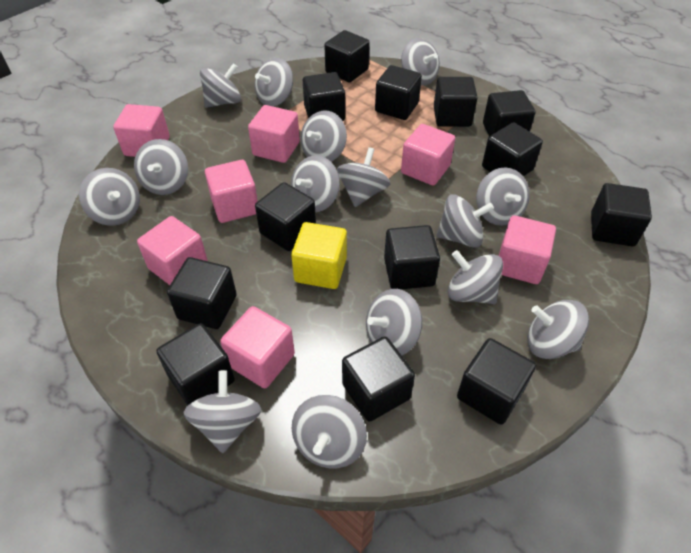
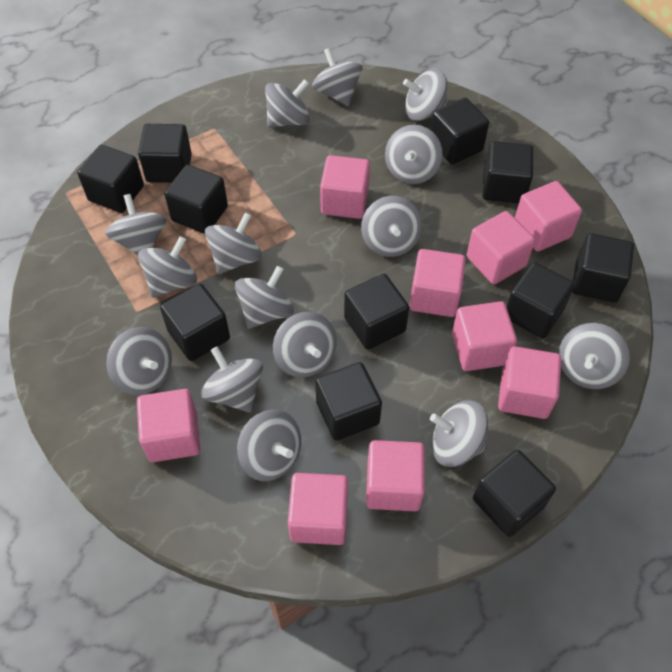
black cube: [156,323,235,405] [167,257,237,329] [255,182,316,251] [303,72,345,121] [324,30,370,82] [342,337,415,422] [375,65,422,120] [384,225,440,289] [434,77,478,127] [457,338,536,425] [482,122,543,177] [483,90,535,136] [591,183,652,246] = 13 -> [77,145,144,213] [138,124,192,183] [160,284,230,361] [164,165,228,234] [315,362,382,441] [344,274,409,350] [431,98,489,164] [473,450,556,537] [482,141,533,203] [506,262,575,338] [572,233,634,303] = 11
pink cube: [113,104,170,157] [137,216,208,285] [205,160,258,223] [220,306,295,389] [248,105,300,163] [401,124,455,186] [499,215,556,284] = 7 -> [137,389,200,462] [288,473,348,545] [320,155,370,219] [366,440,425,511] [410,249,466,317] [452,301,517,371] [467,211,535,284] [498,346,561,419] [515,181,582,251] = 9
yellow cube: [291,222,347,289] = 1 -> none = 0

